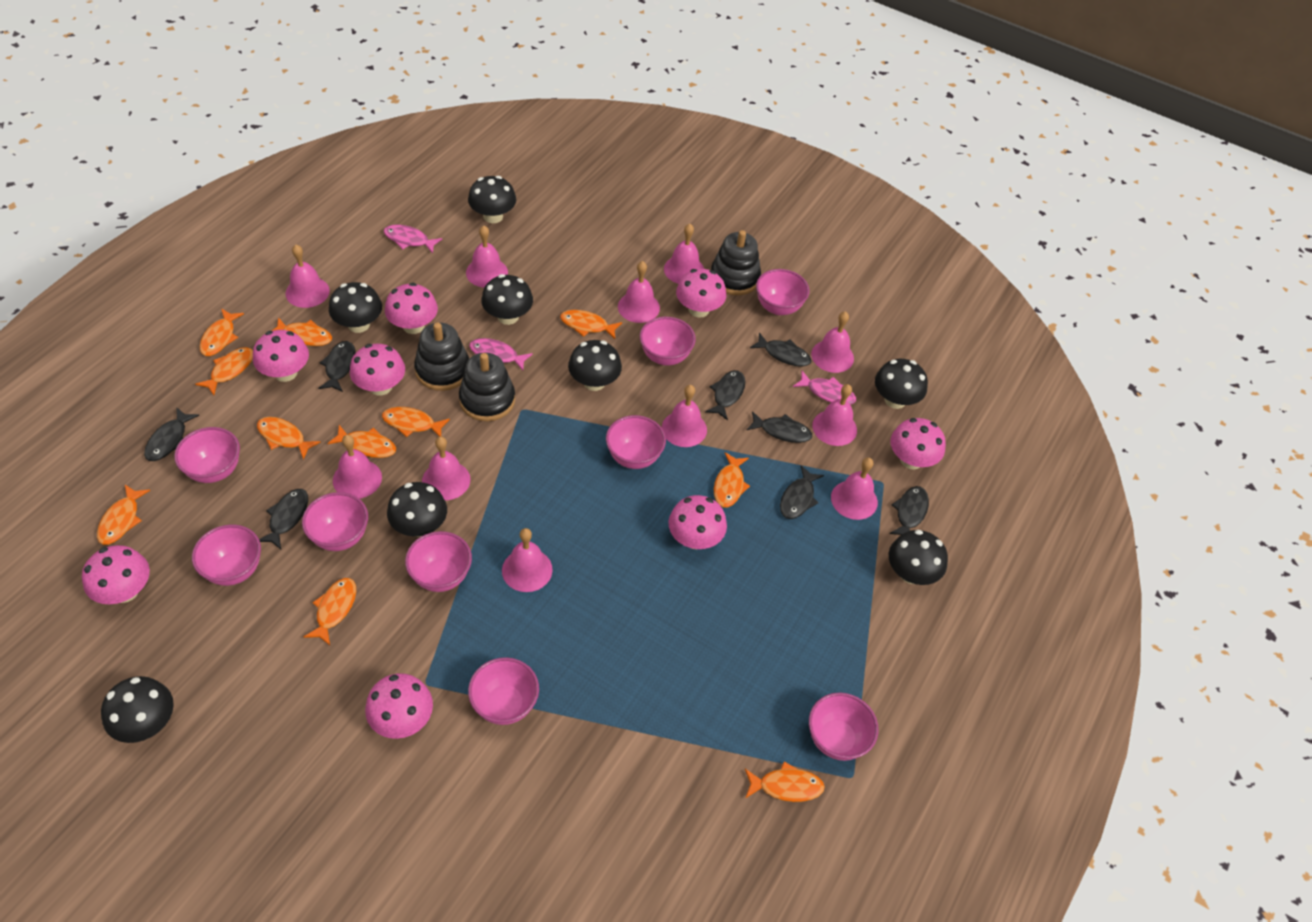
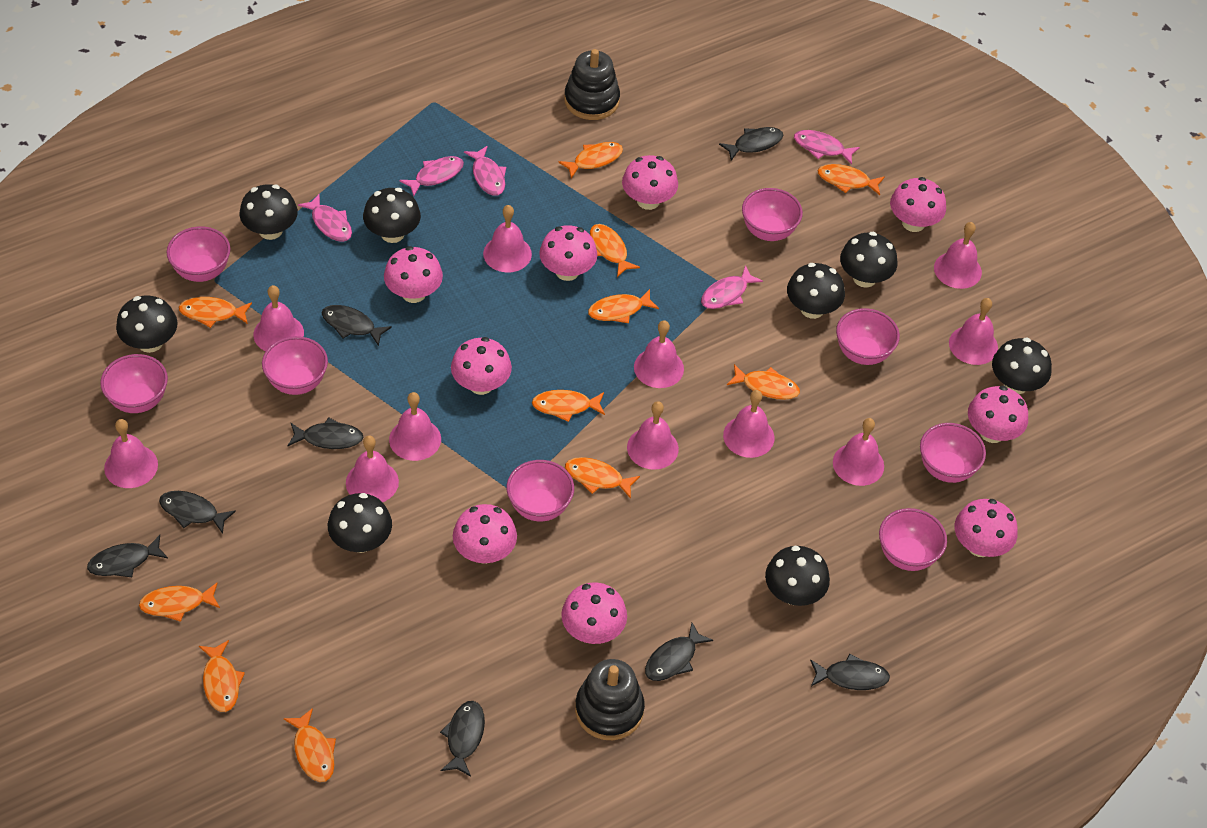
black stacking toy: [414,322,469,391] [459,352,515,421] [711,230,761,295] = 3 -> [564,49,620,120] [575,659,645,740] = 2
pink bowl: [174,427,240,483] [192,525,261,586] [302,492,368,551] [405,531,472,592] [468,657,539,725] [606,415,666,469] [640,317,696,365] [756,269,809,315] [809,692,879,761] = 9 -> [100,354,168,413] [166,226,230,282] [262,336,328,395] [507,460,574,521] [742,188,803,241] [836,308,900,365] [879,508,947,571] [920,423,986,483] = 8
pink fish: [384,224,443,253] [469,338,533,370] [793,371,856,405] = 3 -> [298,194,352,242] [399,156,464,196] [464,146,506,196] [701,265,763,309] [794,130,860,164] = 5
pink mushroom: [82,545,150,604] [253,330,309,382] [350,344,405,396] [365,673,433,739] [385,283,438,334] [668,495,727,549] [676,269,726,318] [890,418,946,469] = 8 -> [384,246,443,303] [451,337,512,395] [453,504,517,564] [539,225,597,281] [561,582,627,644] [622,155,678,210] [890,177,946,232] [955,499,1018,557] [968,386,1028,443] = 9

